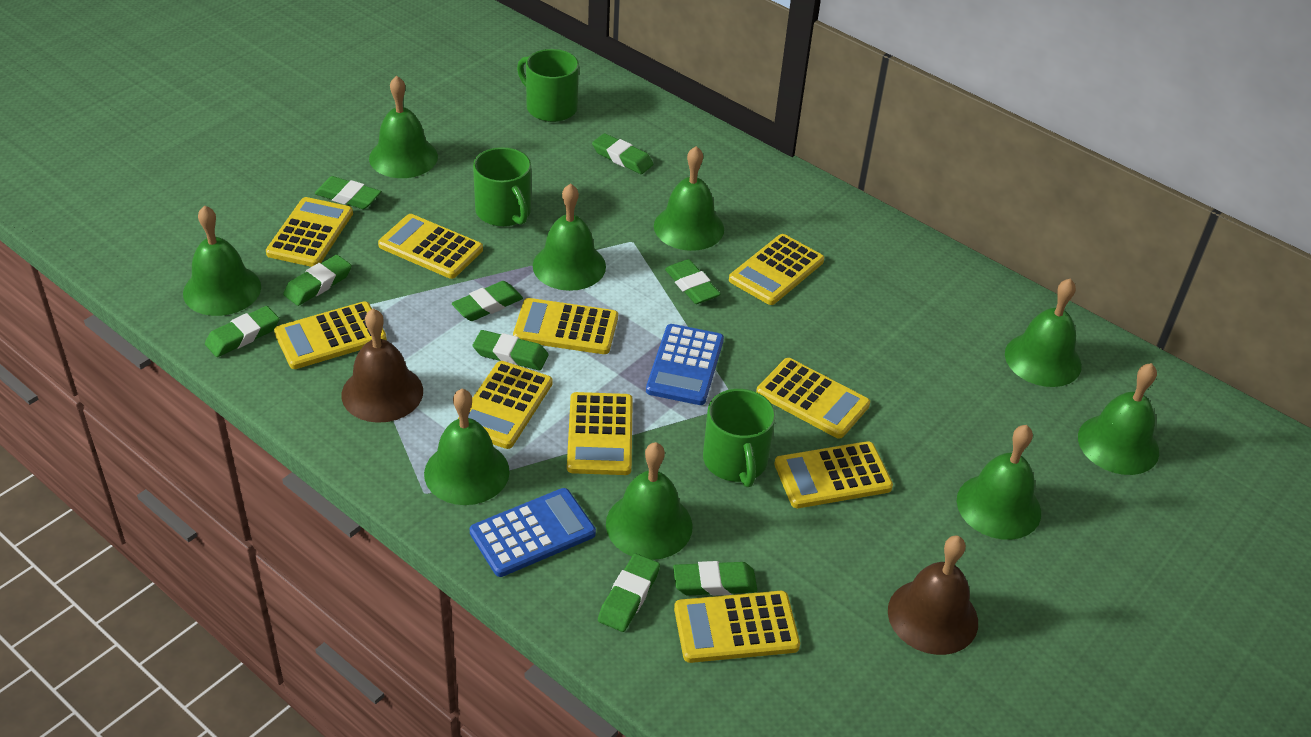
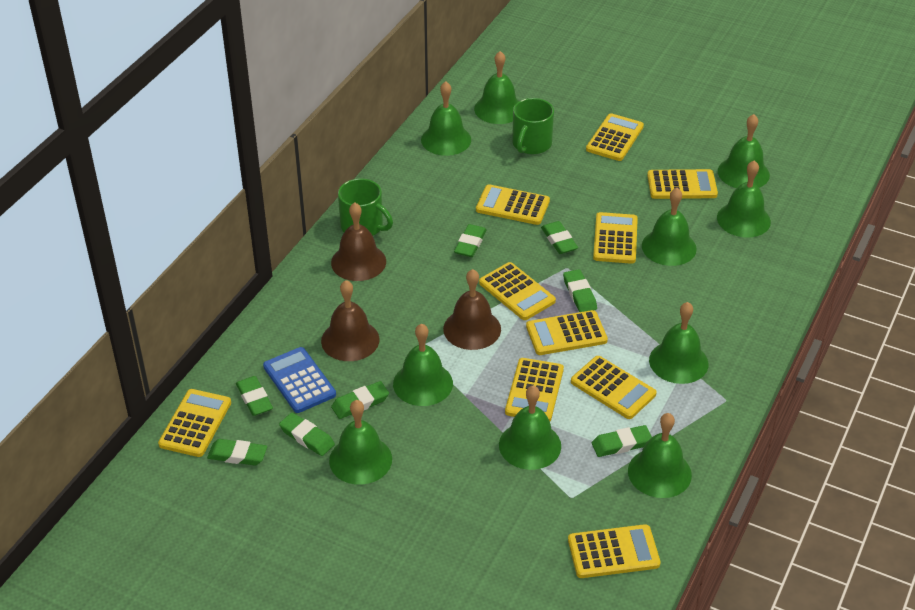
blue calculator: [470,488,596,577] [646,324,724,405] = 2 -> [263,347,336,413] = 1
brown bell: [342,309,423,423] [888,535,978,655] = 2 -> [321,280,380,361] [331,203,386,281] [443,269,501,350] = 3
green bell: [183,205,261,316] [369,76,438,178] [424,389,510,505] [533,183,606,291] [606,442,693,560] [654,146,724,251] [957,425,1041,540] [1005,278,1082,387] [1078,363,1159,475] = 9 -> [329,400,392,485] [393,323,453,406] [421,81,471,156] [474,51,519,124] [499,385,561,470] [628,413,692,498] [642,188,697,266] [649,302,708,384] [717,160,771,238] [718,114,770,188] = 10
green eraser: [205,306,279,357] [283,255,352,306] [315,176,381,209] [451,281,523,321] [473,330,549,371] [592,133,653,174] [598,554,660,632] [665,259,720,304] [673,561,757,596] = 9 -> [207,439,267,466] [236,376,273,416] [279,413,335,456] [331,381,389,419] [454,224,487,257] [541,221,578,254] [563,269,597,312] [592,425,652,457] = 8
green mug: [473,147,531,227] [517,49,579,122] [703,389,776,487] = 3 -> [338,178,393,235] [512,98,554,154] = 2

